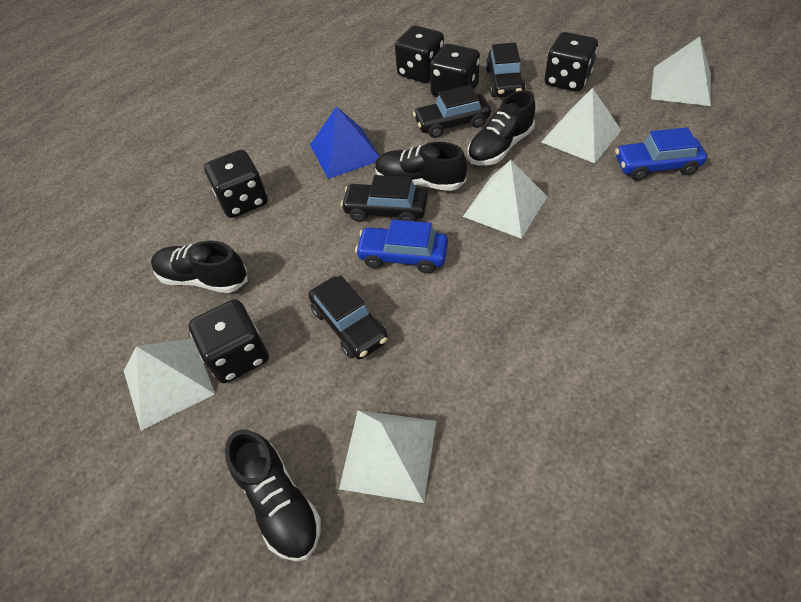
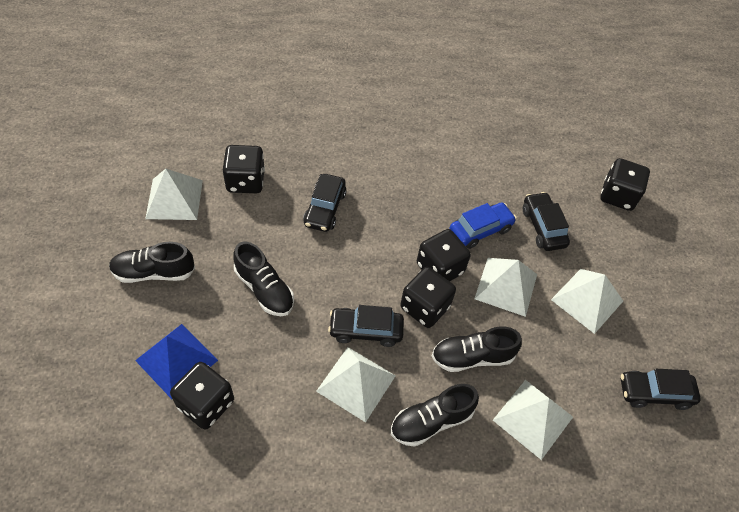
blue car: [355,220,448,274] [615,127,707,181] = 2 -> [450,203,517,249] = 1

